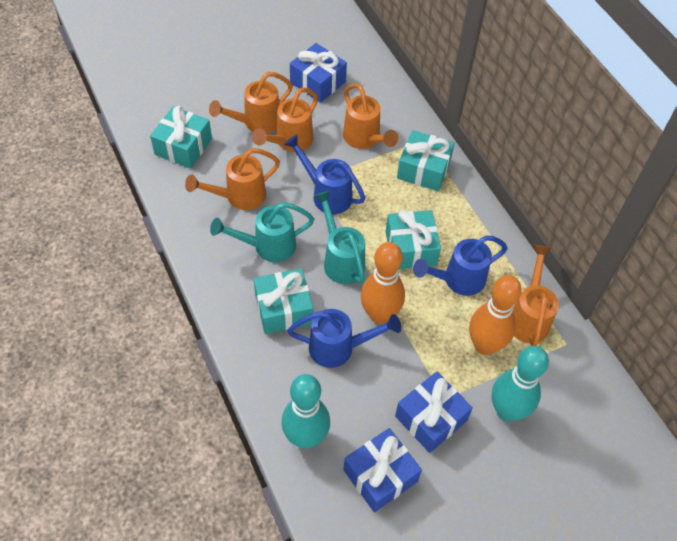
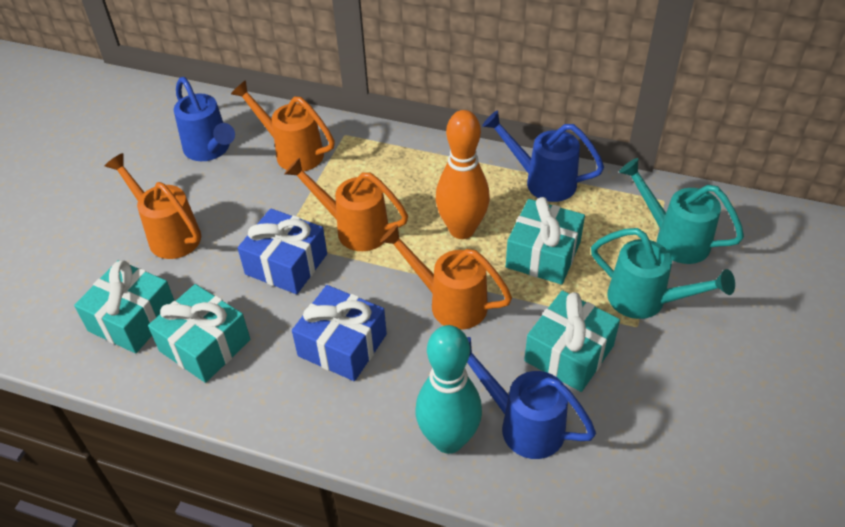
blue gift: [290,43,347,103] [343,428,422,512] [395,372,473,453] = 3 -> [238,208,327,294] [292,285,387,381] = 2
orange bowling pin: [360,242,405,324] [469,275,522,355] = 2 -> [436,110,490,239] = 1
orange watering can: [185,148,280,210] [209,72,293,134] [252,87,318,152] [343,83,398,149] [513,245,559,346] = 5 -> [105,153,201,259] [231,80,335,171] [285,157,408,251] [380,225,512,330] = 4
turquoise bowling pin: [281,374,330,448] [492,346,549,421] = 2 -> [416,325,482,454] = 1

